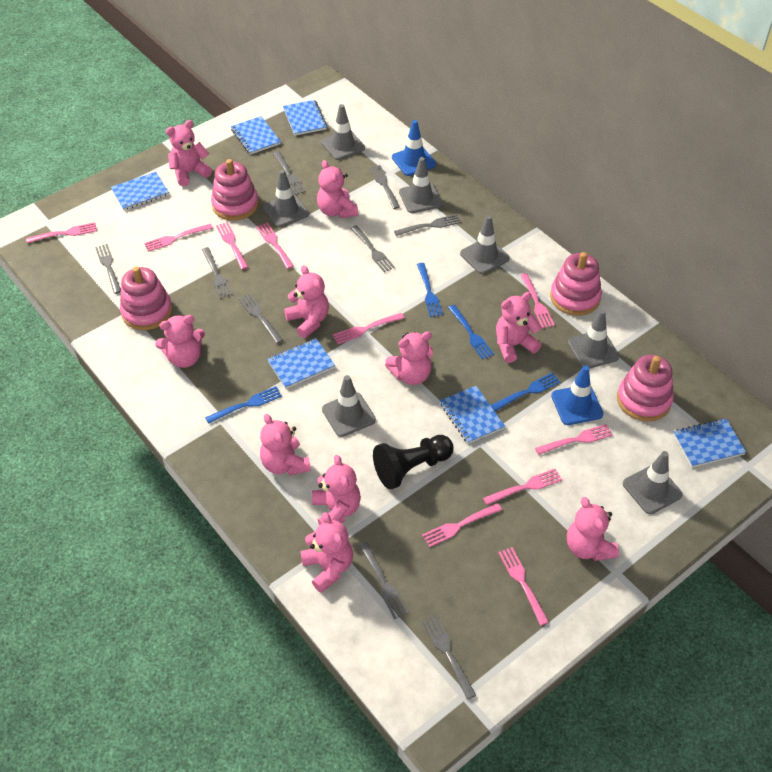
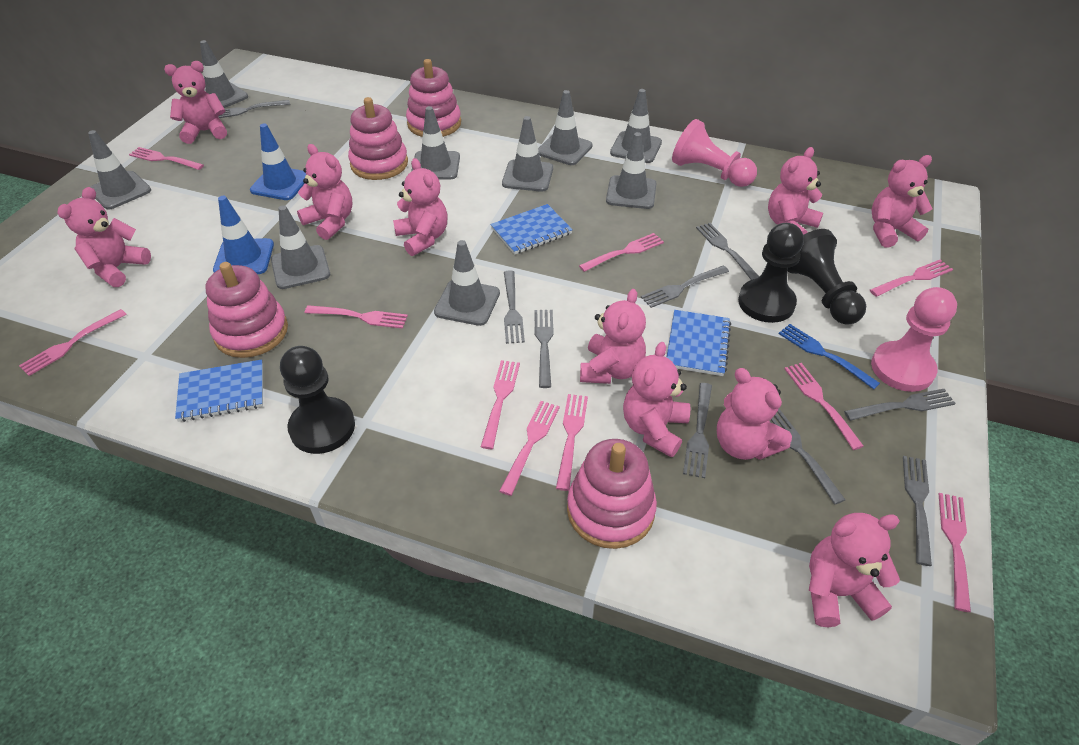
black pawn: [373,435,453,489] = 1 -> [280,346,355,454] [738,223,804,323] [788,229,866,325] = 3
blue fork: [205,386,282,424] [417,263,443,317] [448,305,494,360] [491,372,561,411] = 4 -> [779,324,880,389] = 1
blue notebook: [111,172,169,210] [231,116,281,155] [267,338,335,389] [283,100,327,136] [440,386,505,444] [673,418,746,467] = 6 -> [175,359,263,422] [490,204,573,255] [667,310,731,376] = 3
grey traffic cone: [263,170,309,227] [321,104,365,160] [322,375,376,437] [399,157,443,213] [460,215,510,274] [568,310,619,369] [623,451,683,514] = 7 -> [88,130,151,209] [200,40,248,108] [271,205,330,289] [411,106,460,180] [434,240,500,326] [502,116,553,192] [538,90,593,165] [606,132,657,209] [610,89,662,163] = 9
pink pawn: none = 0 -> [672,119,757,187] [871,287,957,392] = 2

